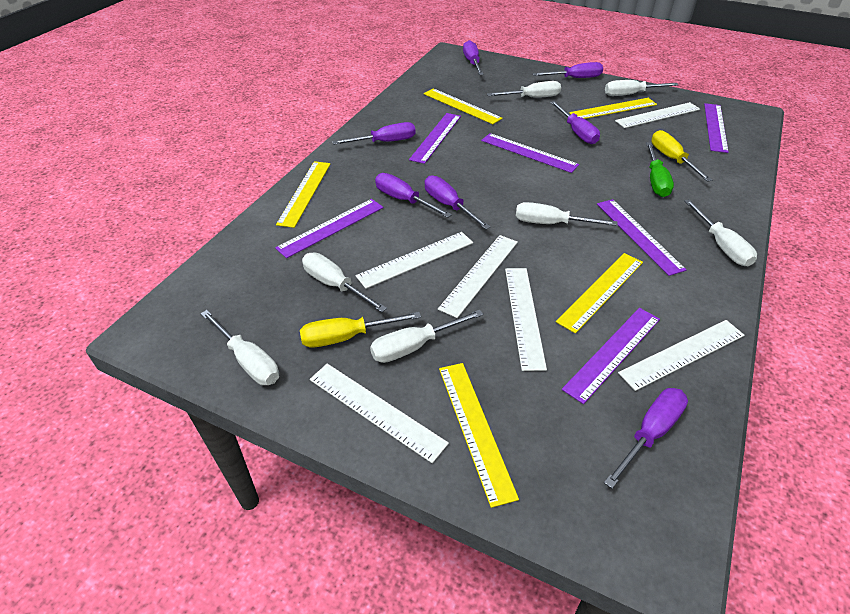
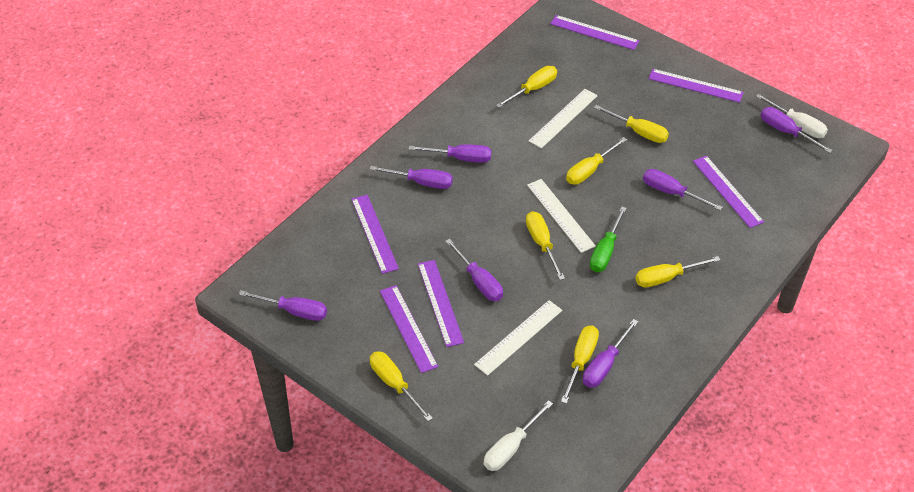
white ruler: [310,364,449,463] [356,232,473,289] [438,235,518,318] [505,268,547,371] [615,102,700,128] [618,320,745,391] = 6 -> [474,300,562,376] [527,179,596,253] [529,89,598,148] = 3
white screwdriver: [200,310,279,385] [302,253,387,312] [370,310,484,363] [487,81,561,98] [516,202,618,226] [605,80,678,96] [684,199,757,266] = 7 -> [484,400,553,471] [756,94,828,138] = 2
yellow ruler: [276,161,331,228] [424,88,503,124] [439,363,519,508] [556,253,643,334] [569,98,657,119] = 5 -> none = 0
yellow screwdriver: [300,312,421,348] [651,130,712,182] = 2 -> [370,351,433,421] [496,66,557,108] [526,211,565,280] [561,326,599,404] [566,137,627,185] [594,105,669,143] [635,256,720,287] = 7

